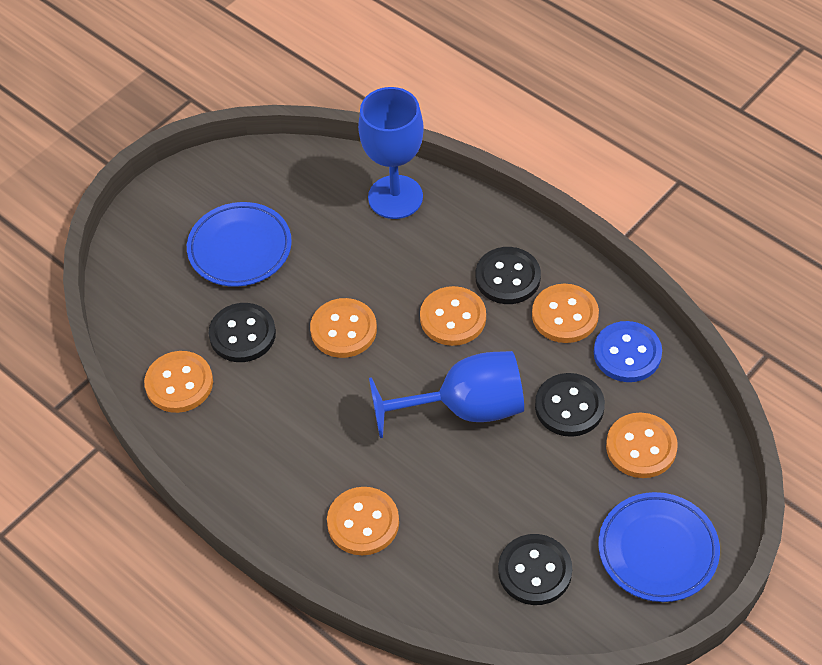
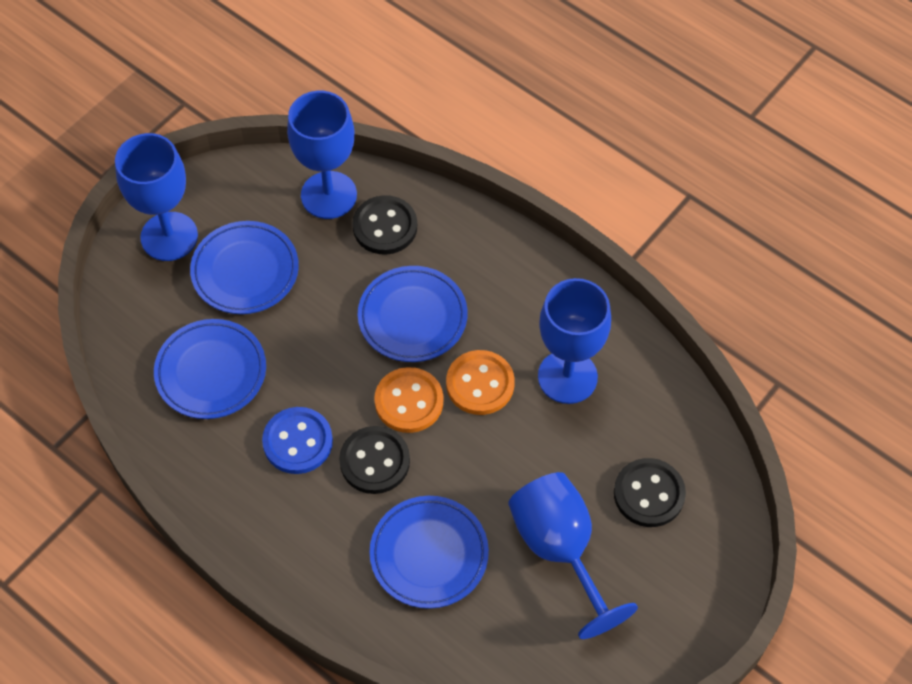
black button: [209,303,276,362] [476,247,541,304] [498,534,572,605] [535,373,605,437] = 4 -> [339,426,410,494] [352,195,417,255] [614,458,686,527] = 3
blue goblet: [358,87,424,219] [369,351,524,438] = 2 -> [115,133,198,261] [287,91,357,219] [508,472,638,639] [538,278,611,404] = 4
blue plate: [187,202,292,287] [598,492,720,602] = 2 -> [154,319,266,419] [190,221,299,314] [358,266,468,362] [369,496,489,609] = 4
orange button: [144,351,213,413] [310,298,377,358] [327,487,399,555] [420,286,486,346] [532,284,599,343] [606,413,678,478] = 6 -> [374,367,443,433] [446,350,515,415] = 2

